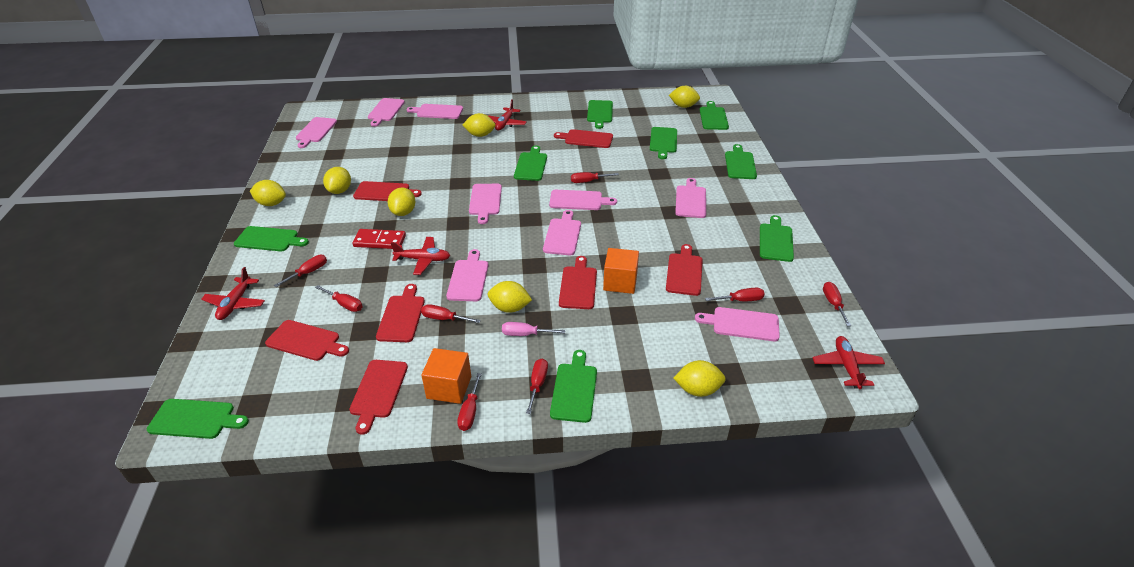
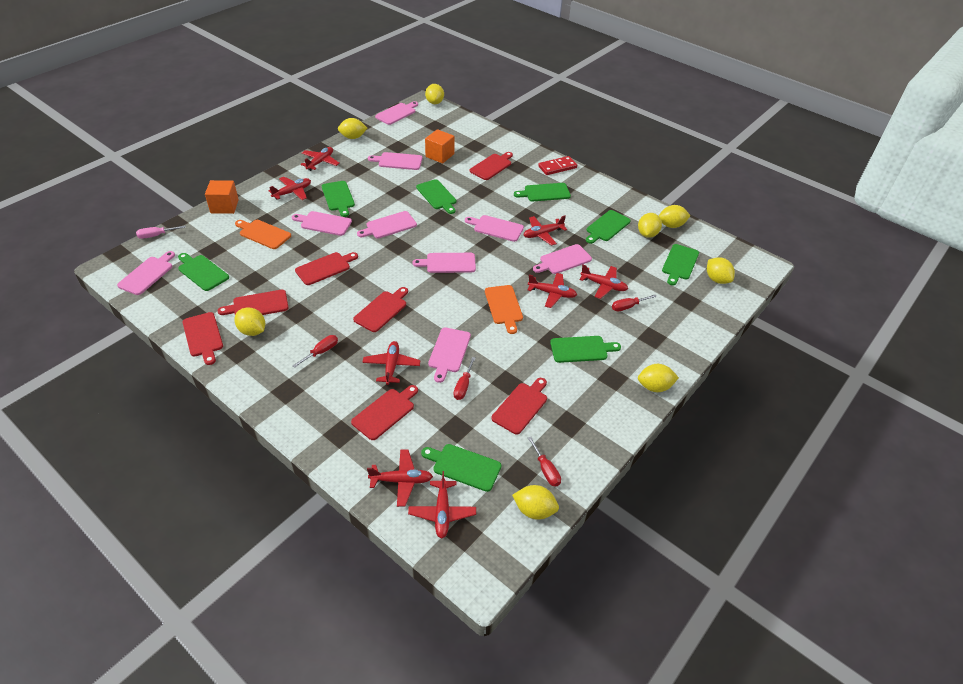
green cutting board: [147,399,249,439] [234,226,309,251] [514,146,547,181] [550,350,597,423] [587,100,613,129] [650,127,677,159] [700,101,729,130] [725,144,757,179] [760,215,794,262] = 9 -> [178,253,229,291] [322,181,355,217] [416,179,456,214] [421,444,501,492] [514,183,571,201] [550,336,621,363] [586,210,631,244] [662,244,699,285] = 8
orange cutting board: none = 0 -> [235,220,291,249] [485,285,523,334] = 2
red plane: [201,267,265,320] [391,237,450,275] [487,99,527,130] [812,336,885,389] = 4 -> [268,177,311,200] [300,147,340,171] [362,341,421,385] [367,450,433,507] [408,471,476,539] [524,215,567,246] [528,273,577,308] [579,265,628,299] = 8
red screwdriver: [274,255,327,287] [315,285,363,312] [421,304,481,323] [457,373,482,431] [526,358,548,414] [571,172,619,183] [705,288,765,302] [823,282,851,326] = 8 -> [292,335,338,368] [454,357,476,400] [528,437,561,486] [612,295,657,311] = 4
yellow lemon: [250,180,286,206] [323,167,351,194] [388,187,415,216] [463,113,496,137] [488,281,532,313] [669,86,700,108] [673,360,726,397] = 7 -> [234,308,265,336] [338,118,367,139] [425,84,444,104] [512,485,559,520] [638,213,662,238] [638,364,679,392] [659,205,690,228] [707,257,735,284] = 8

